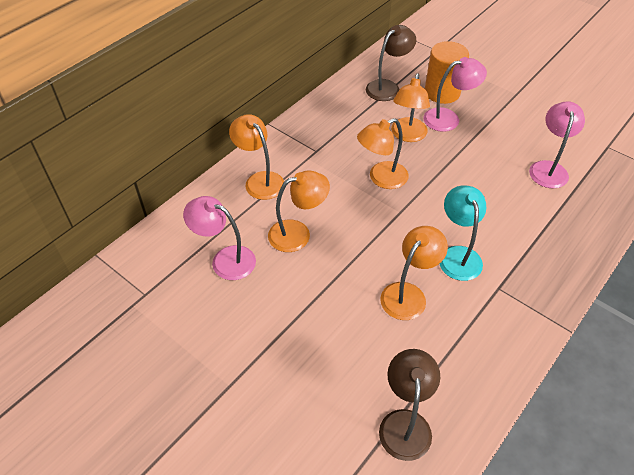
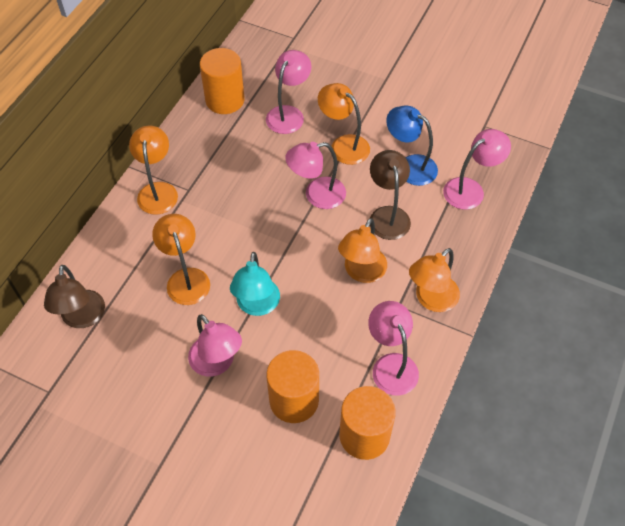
blue lamp: none = 0 -> [386,106,438,186] = 1
orange cylinder: [425,41,469,104] = 1 -> [200,48,245,114] [266,350,319,423] [339,386,396,460] = 3
pink lamp: [183,196,256,280] [423,57,487,132] [529,101,585,188] = 3 -> [188,314,242,377] [266,50,311,134] [285,142,346,209] [368,301,419,396] [443,129,511,210] = 5

